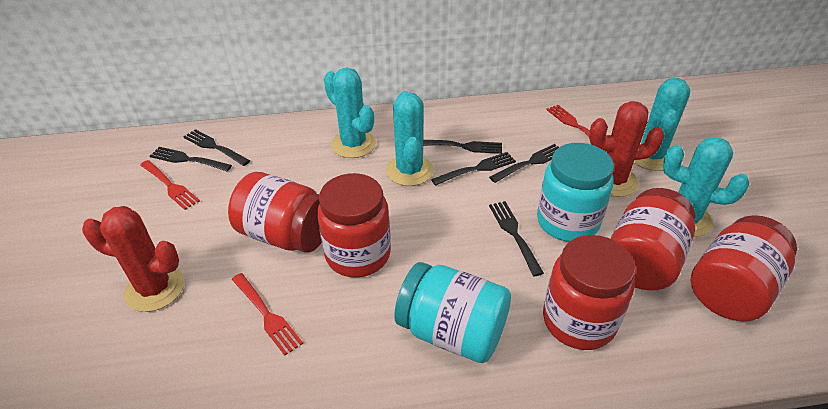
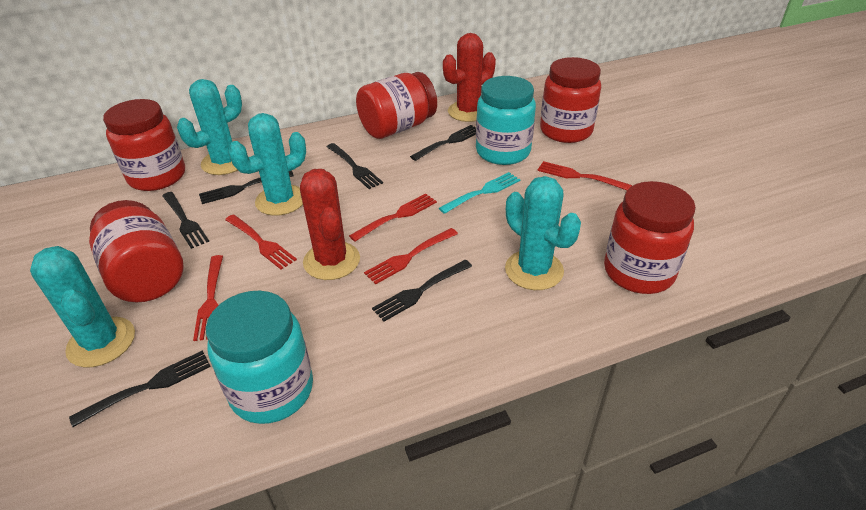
red fork: [140,160,200,210] [232,273,303,356] [546,105,606,152] = 3 -> [193,255,223,341] [225,214,297,269] [349,193,437,241] [364,228,458,284] [537,161,632,190] = 5
turquoise fork: none = 0 -> [439,172,520,214] = 1

